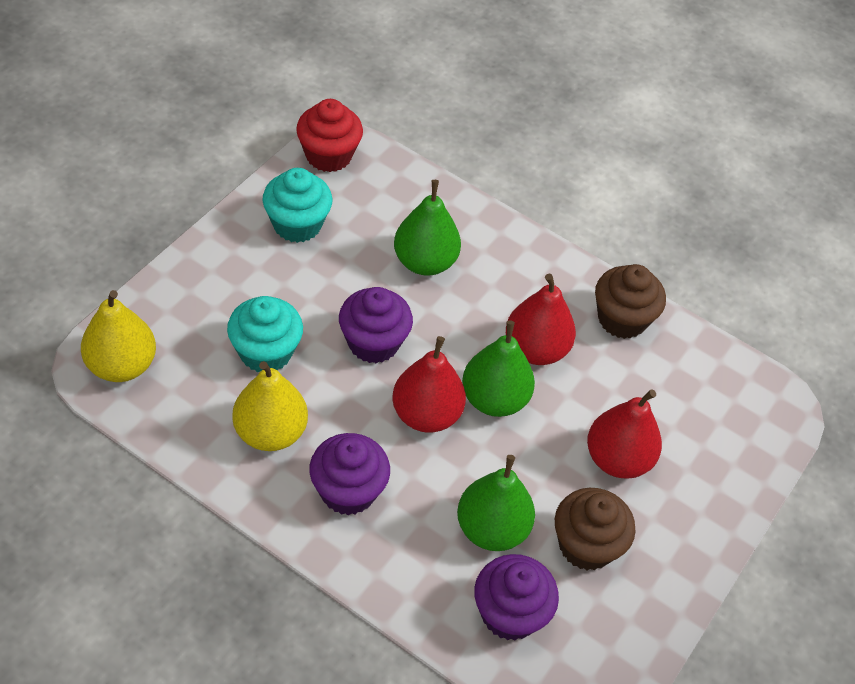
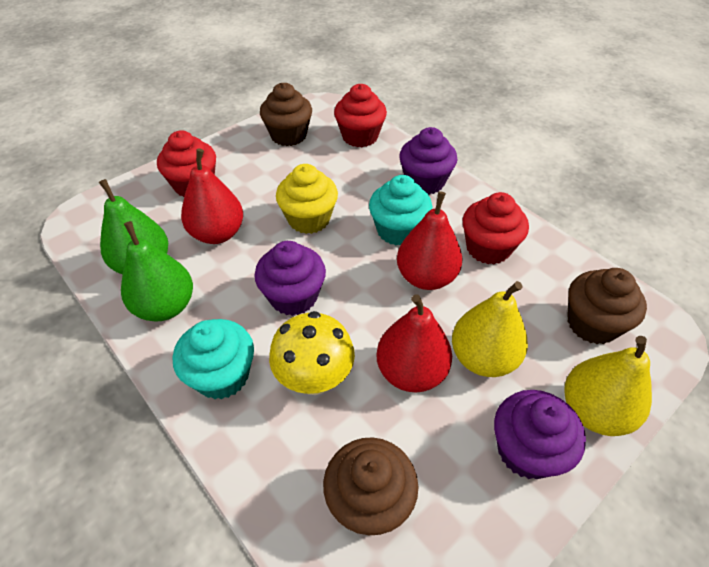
brown cupcake: [555,488,635,570] [595,264,666,339] = 2 -> [260,83,312,146] [323,437,419,535] [567,268,647,344] = 3
green pear: [394,180,461,276] [457,455,535,551] [462,321,535,417] = 3 -> [99,179,168,274] [121,221,193,322] = 2
red cupcake: [296,99,363,172] = 1 -> [157,130,216,197] [334,84,387,147] [463,192,529,264] = 3
yellow cupcake: none = 0 -> [276,164,338,234] = 1
yellow mushroom: none = 0 -> [269,311,355,395] = 1

